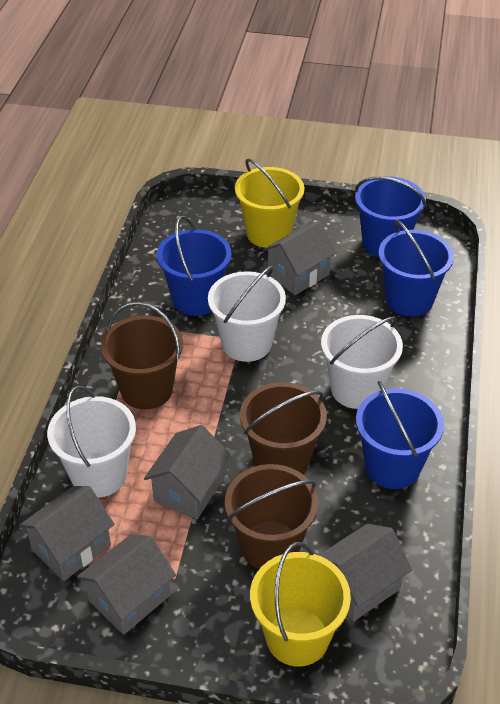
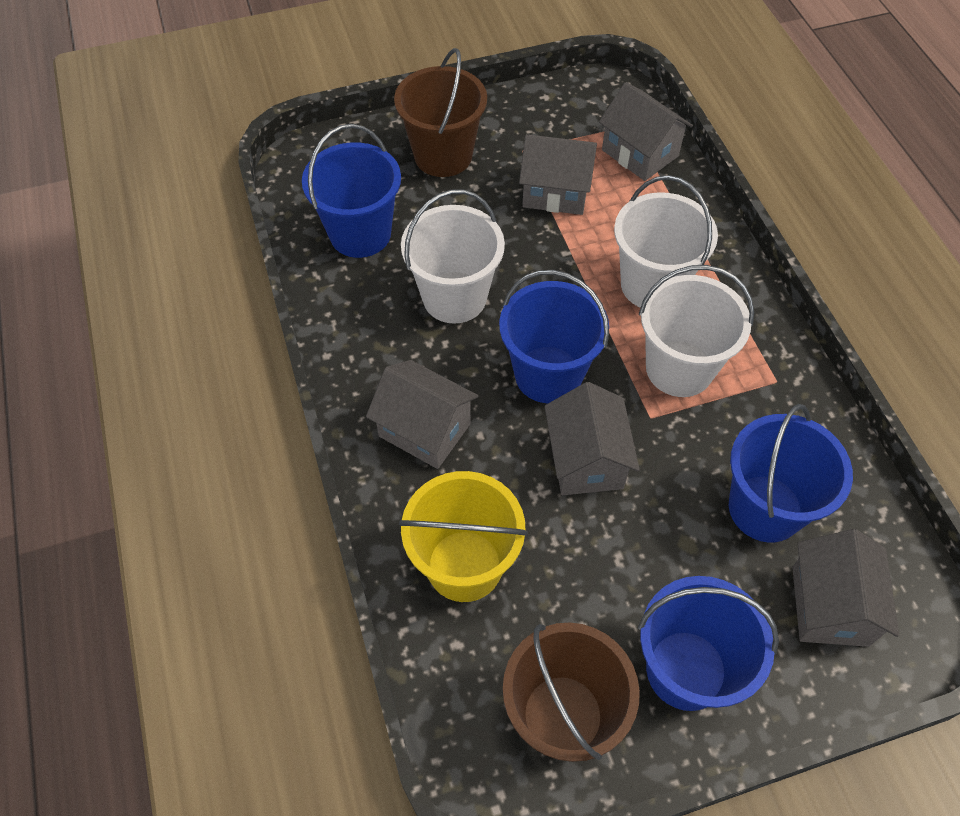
brown bucket: [101,302,183,409] [225,464,318,569] [240,382,327,474] = 3 -> [394,48,487,177] [503,622,640,762] = 2
yellow bucket: [235,159,304,248] [250,542,351,667] = 2 -> [399,471,528,602] = 1

